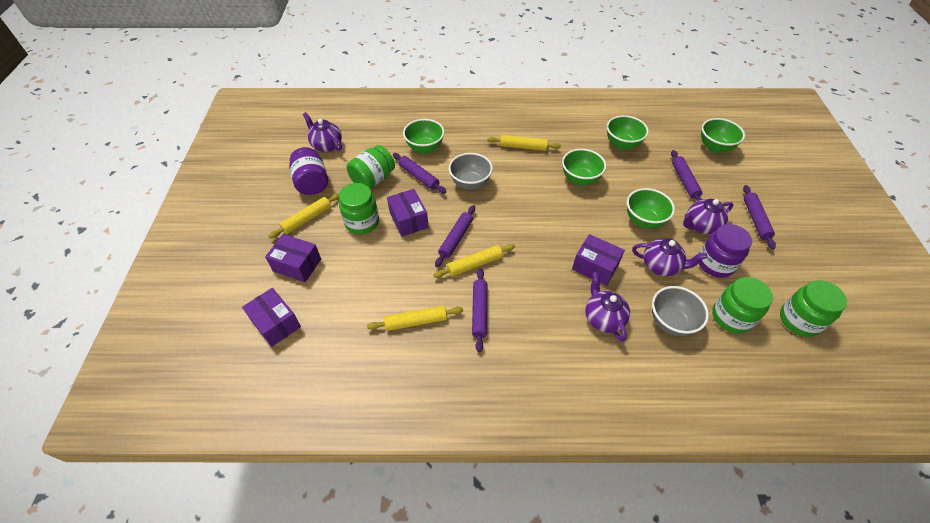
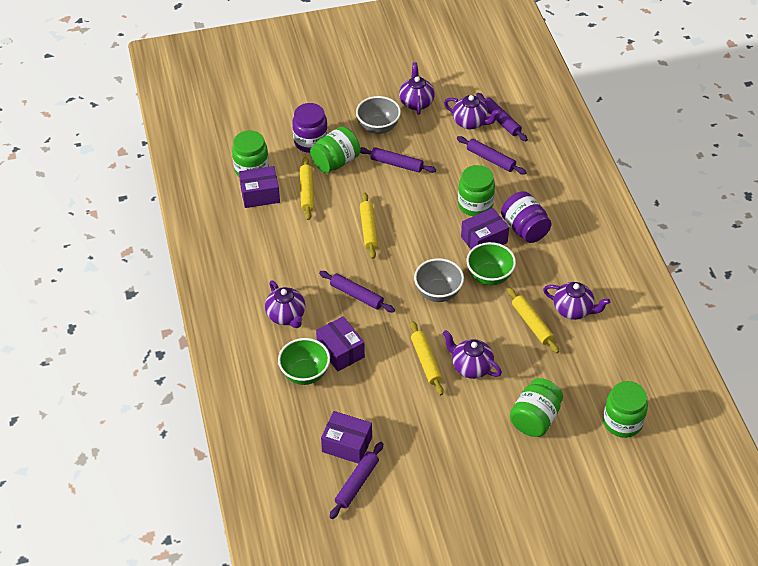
green bowl: [403,119,445,154] [562,149,606,186] [607,115,649,150] [627,188,675,228] [701,118,745,153] = 5 -> [278,338,330,385] [466,242,516,285] = 2
green jar: [339,183,379,234] [347,145,395,189] [712,277,773,334] [780,280,847,337] = 4 -> [232,130,269,177] [310,126,360,173] [458,165,495,216] [510,378,563,437] [603,381,648,438] = 5
purple teapot: [303,112,342,152] [585,272,630,342] [632,239,707,276] [683,199,734,234] = 4 -> [265,280,305,328] [399,62,435,115] [443,330,502,379] [444,95,501,129] [543,282,610,320] = 5

